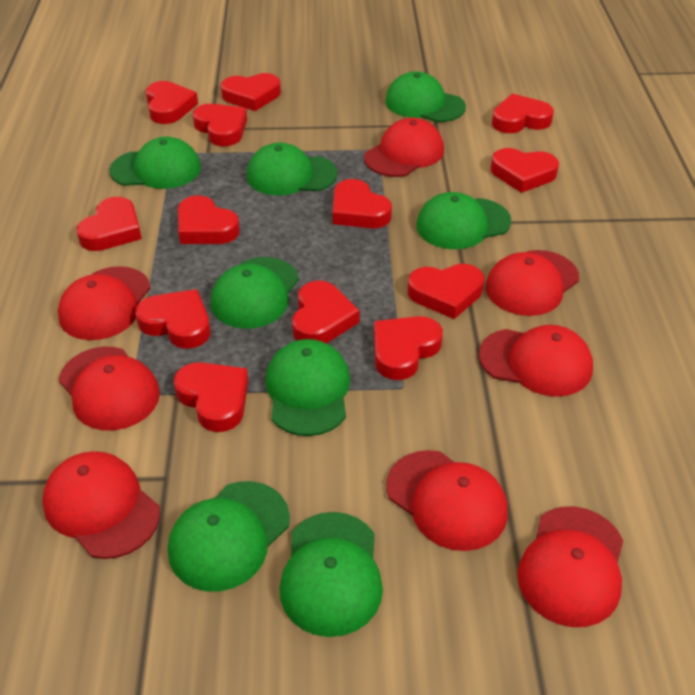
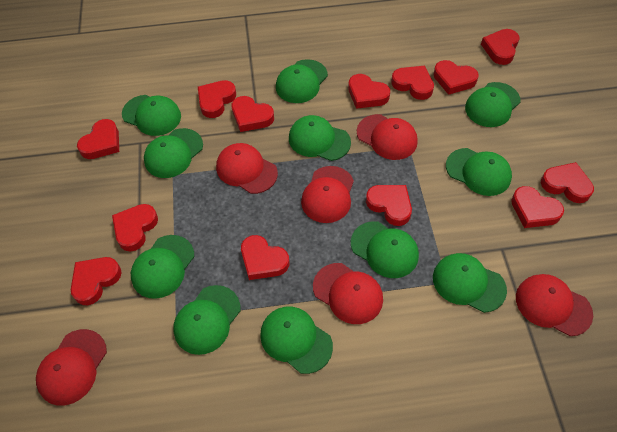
green cap: [110,137,201,189] [168,481,290,591] [210,257,299,329] [247,143,338,195] [265,339,350,436] [280,512,383,637] [385,71,466,122] [417,192,511,249] = 8 -> [122,95,181,136] [131,235,194,299] [144,128,203,178] [173,285,241,355] [260,307,333,374] [276,59,328,103] [289,115,351,161] [351,221,419,278] [433,253,507,313] [446,148,512,196] [465,82,521,127] = 11
red cap: [42,451,160,559] [58,266,151,340] [59,347,160,430] [364,118,444,177] [386,450,508,551] [479,325,593,397] [486,250,579,316] [517,506,623,627] = 8 -> [36,329,107,406] [216,143,278,194] [301,166,354,223] [313,263,383,324] [357,114,418,160] [516,274,593,336] = 6

